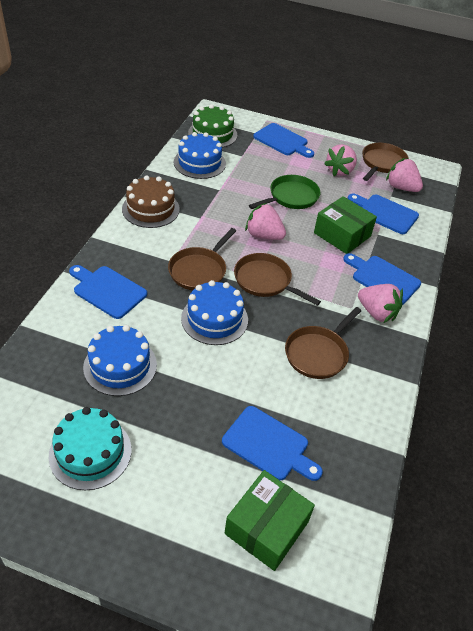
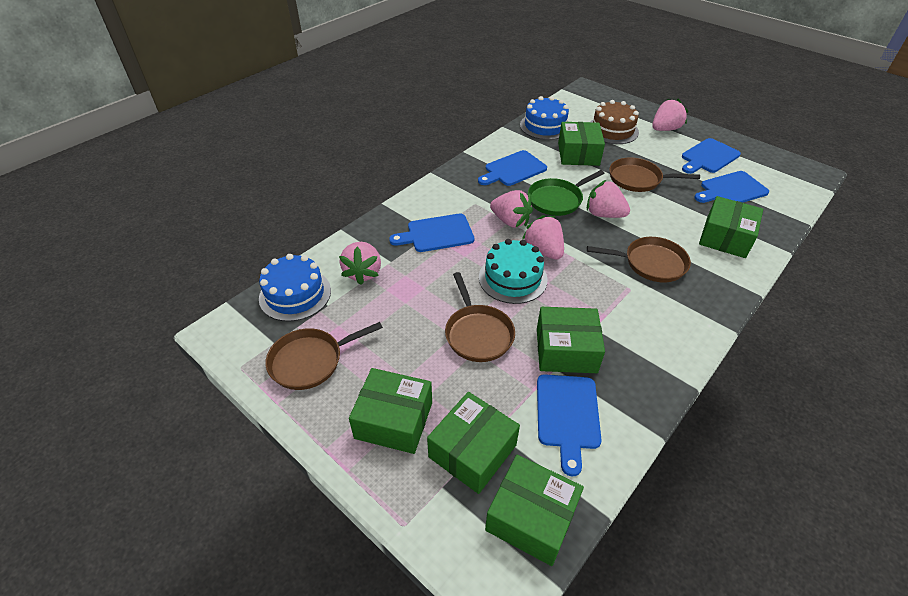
blue cake: [83,325,157,396] [174,132,226,179] [181,280,248,345] = 3 -> [259,254,331,322] [520,96,569,140] = 2
green box: [225,470,315,571] [314,196,377,254] = 2 -> [349,368,432,454] [427,392,520,494] [485,455,584,566] [537,307,605,373] [558,122,605,166] [699,196,763,258] = 6
green cake: [188,104,237,148] = 1 -> none = 0
pink strawberry: [245,203,286,240] [324,144,357,176] [358,284,403,323] [386,158,423,192] = 4 -> [339,242,381,285] [490,190,533,228] [522,215,564,260] [587,180,630,218] [652,98,688,131] = 5

